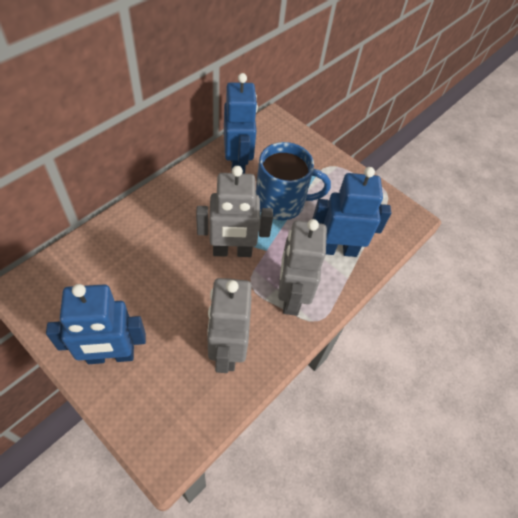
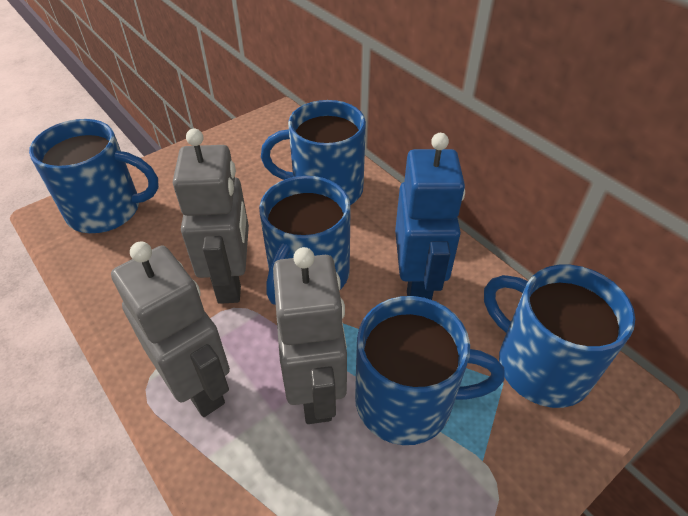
blue mug: [256,142,331,220] = 1 -> [29,119,159,233] [259,176,351,305] [261,100,366,205] [355,296,505,445] [484,265,635,408] = 5
blue robot: [46,284,146,364] [224,73,258,174] [312,167,391,257] = 3 -> [395,133,465,300] = 1

